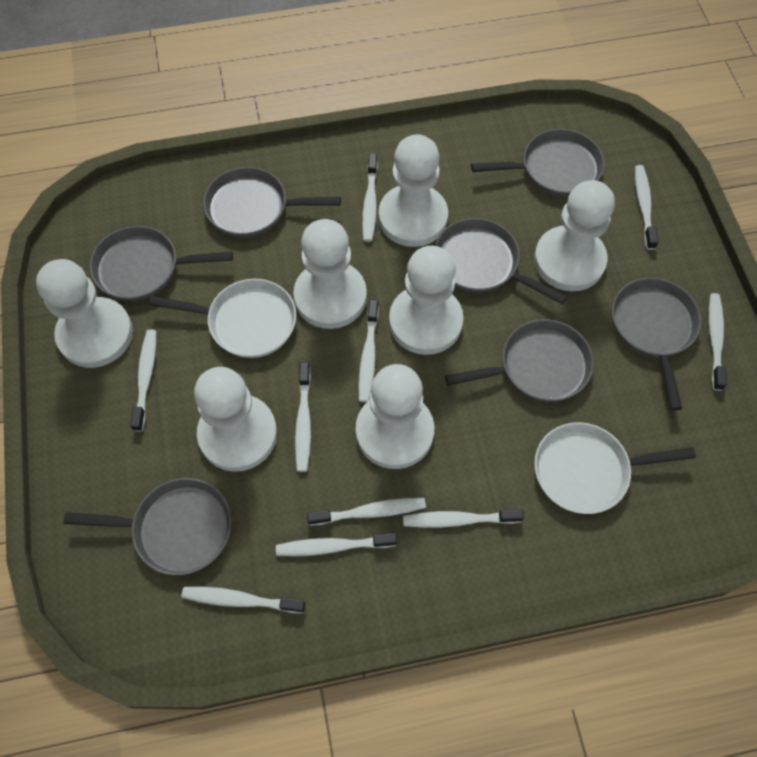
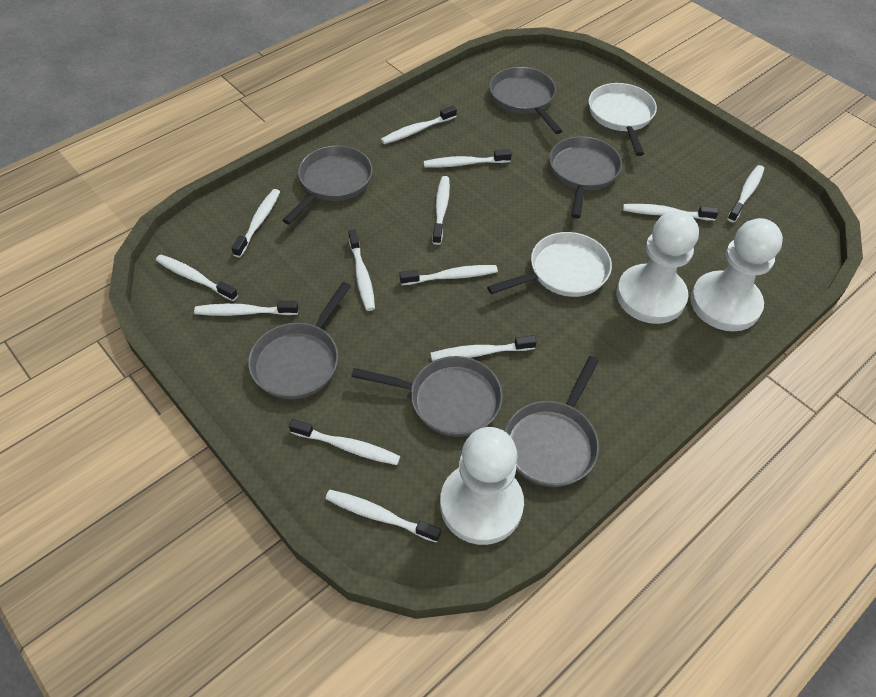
grey pan: [64,478,231,575] [90,226,233,301] [203,167,341,238] [435,218,567,304] [445,319,594,402] [471,129,604,197] [612,278,701,410] = 7 -> [248,282,351,399] [282,145,373,225] [351,356,503,437] [489,67,562,134] [505,356,599,487] [549,136,622,218] = 6
white pawn: [36,259,133,368] [194,367,277,472] [293,219,367,329] [356,364,434,469] [379,134,448,247] [389,246,463,355] [534,180,615,291] = 7 -> [440,427,524,545] [616,211,699,324] [690,218,783,331] = 3
white toothbrush: [130,329,156,432] [182,587,305,613] [276,533,397,556] [295,362,311,472] [307,498,426,526] [358,300,379,403] [362,153,378,242] [403,509,524,528] [635,165,658,250] [709,293,727,391] = 10 -> [156,255,238,301] [194,301,298,316] [231,189,280,258] [289,419,400,465] [325,490,441,543] [348,229,375,311] [381,106,457,144] [399,265,498,285] [424,149,512,168] [430,335,537,361] [432,176,450,245] [623,204,719,221] [727,165,764,222] = 13

